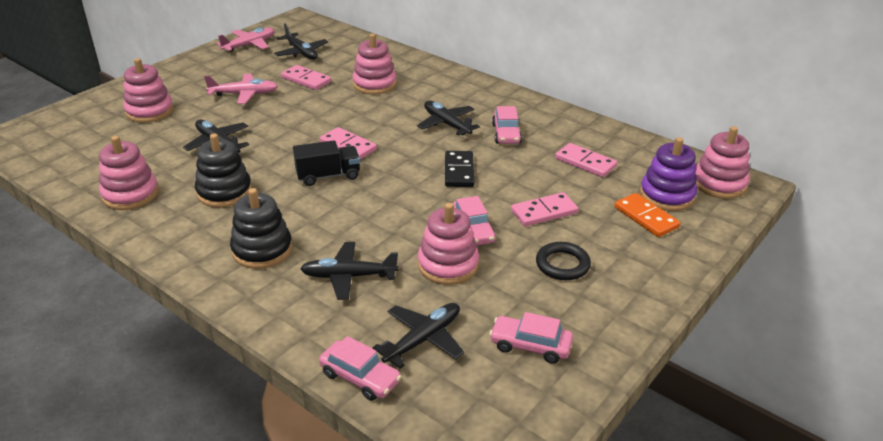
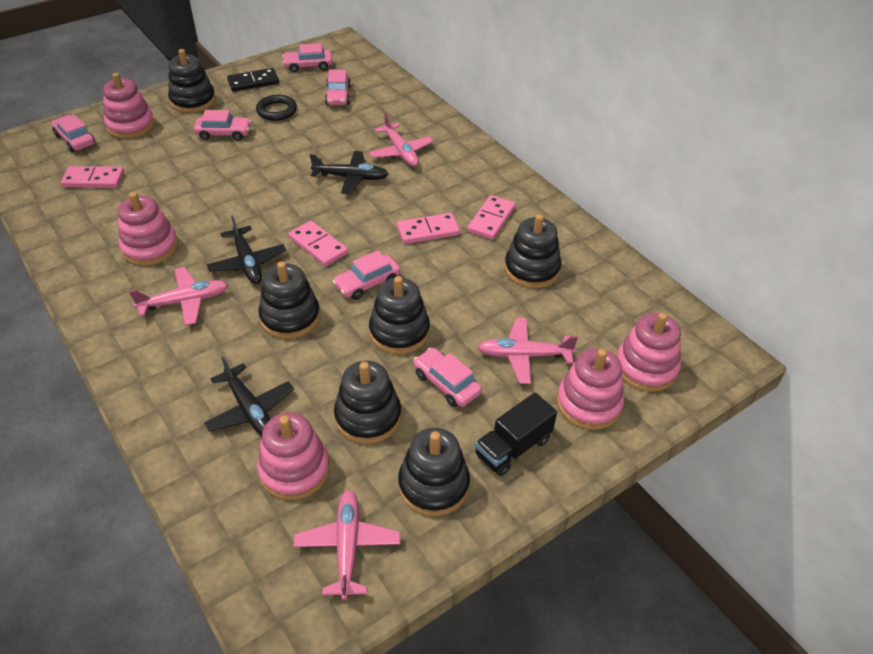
black plane: [183,119,249,153] [274,23,328,60] [300,242,399,300] [373,303,464,369] [417,101,480,136] = 5 -> [204,356,294,437] [207,215,286,284] [310,151,388,194] = 3
black stacking toy: [195,133,252,208] [230,188,292,269] = 2 -> [168,49,216,113] [258,261,320,339] [334,361,401,444] [369,276,430,354] [398,428,470,516] [504,214,562,288] = 6
orange domino: [614,193,680,237] = 1 -> none = 0
pink car: [319,336,401,401] [453,196,496,246] [489,312,573,364] [492,106,522,144] = 4 -> [51,115,95,152] [194,110,251,141] [282,43,333,72] [325,69,351,105] [333,250,400,300] [413,348,482,407] = 6
pink plane: [204,74,278,104] [216,27,274,52] = 2 -> [129,267,228,326] [293,490,400,600] [369,112,434,167] [478,318,578,384] = 4
purple stacking toy: [640,137,697,211] = 1 -> none = 0

